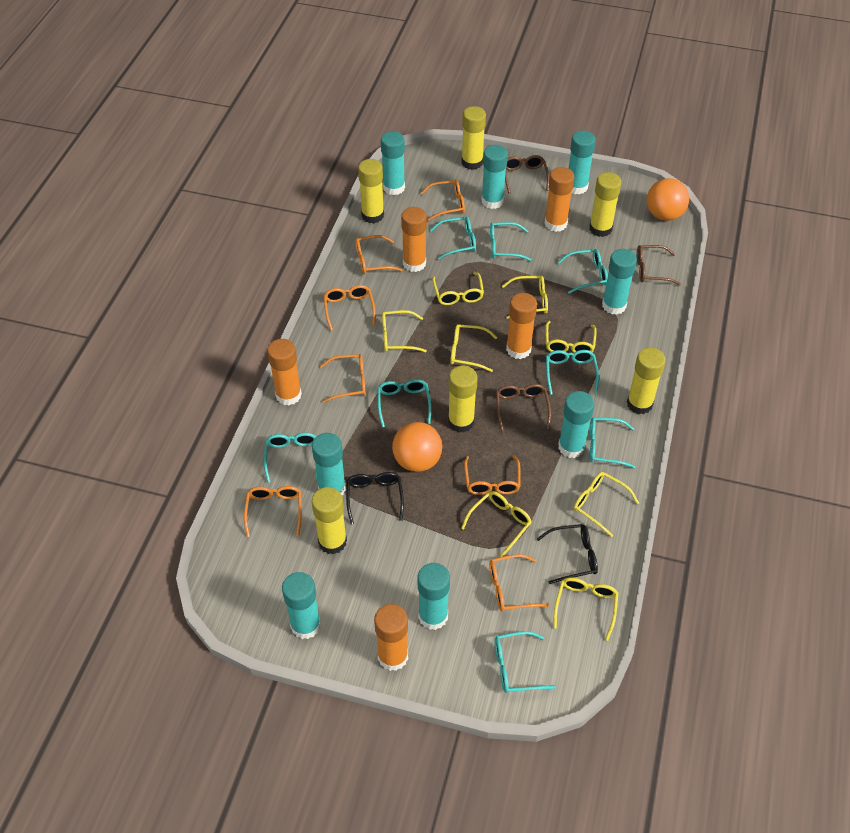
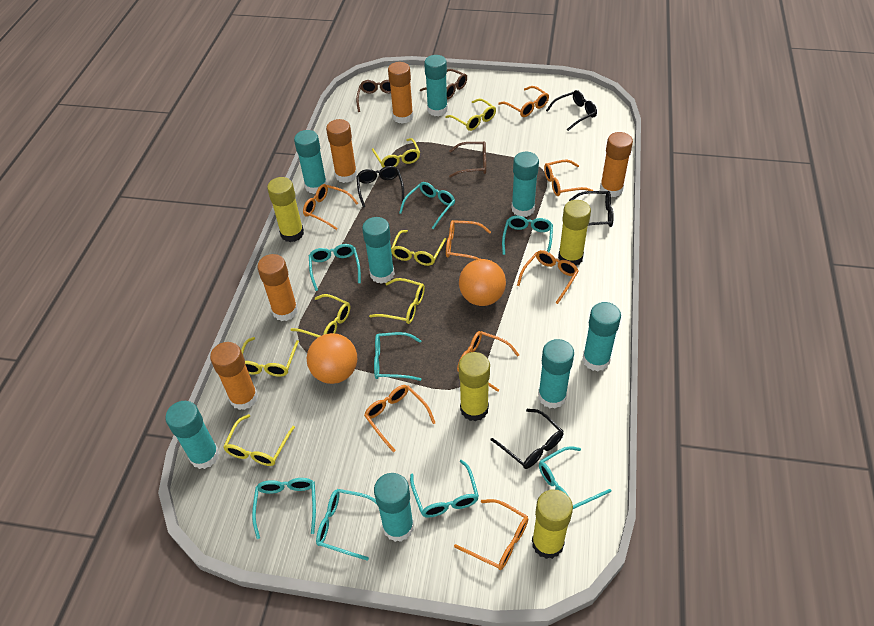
black glasses: [346,472,404,524] [537,524,598,584] = 2 -> [356,166,404,208] [491,409,564,469] [546,90,597,131] [569,191,614,227] = 4
orange glasses: [244,486,302,537] [320,354,366,403] [324,285,376,331] [355,235,402,274] [420,180,465,221] [464,455,521,495] [489,554,549,612] = 7 -> [303,184,358,230] [364,385,435,452] [446,220,491,260] [454,499,528,570] [457,331,519,392] [498,86,549,117] [517,250,579,304] [544,160,593,196] = 8
yellow glasses: [382,310,427,352] [432,272,484,305] [451,324,497,372] [461,491,532,557] [502,276,548,319] [545,321,597,353] [553,577,618,641] [574,472,639,537] = 8 -> [223,414,295,466] [241,337,299,377] [290,294,350,337] [369,278,425,324] [372,138,420,168] [391,230,446,266] [445,99,496,131] = 7
yellow glue stick: [312,487,347,554] [358,159,384,223] [448,366,478,433] [461,106,486,170] [589,172,621,237] [627,347,666,414] = 6 -> [267,177,304,242] [459,352,490,422] [532,489,573,559] [558,200,591,266] = 4

